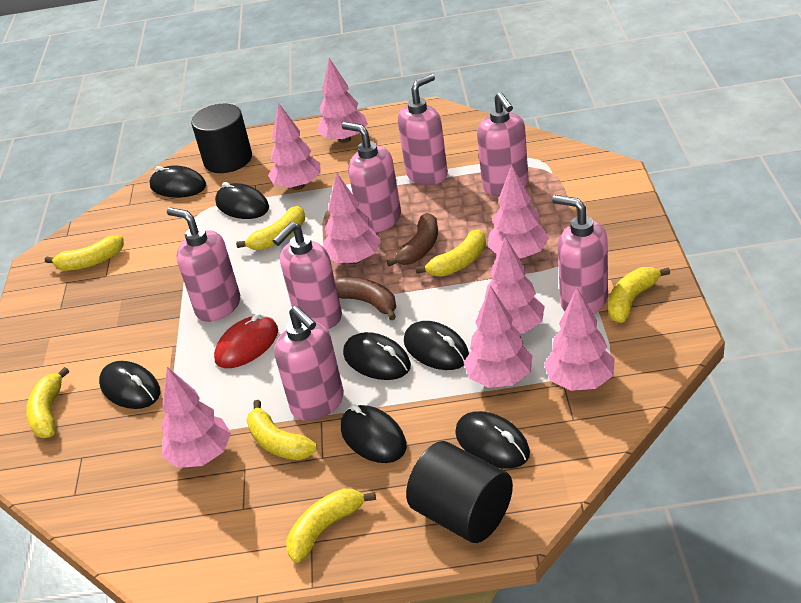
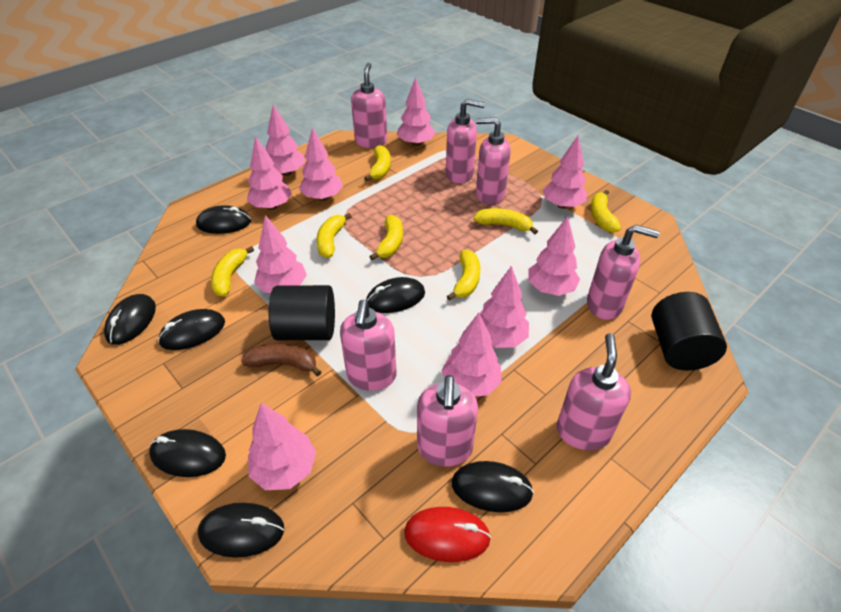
brown banana: [335,277,396,320] [386,213,438,266] = 2 -> [241,343,321,376] = 1
pink tree: [161,367,231,468] [268,104,320,190] [317,58,368,143] [323,172,381,264] [464,286,533,388] [479,237,545,334] [488,165,549,259] [544,288,615,391] = 8 -> [247,136,292,210] [248,403,316,490] [254,215,307,293] [266,105,305,176] [299,128,343,201] [397,77,436,147] [442,313,502,397] [480,266,529,348] [528,216,580,296] [542,136,587,209] = 10

